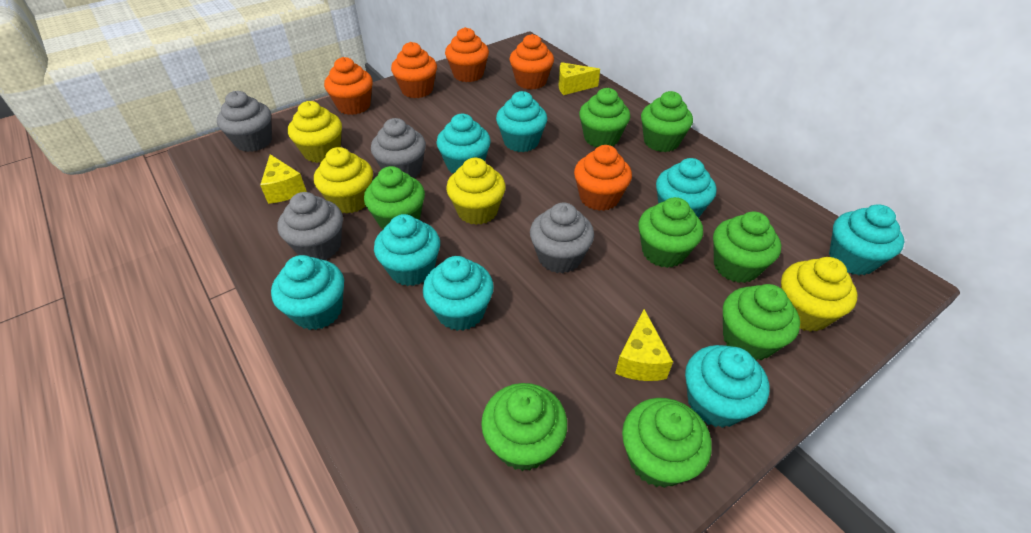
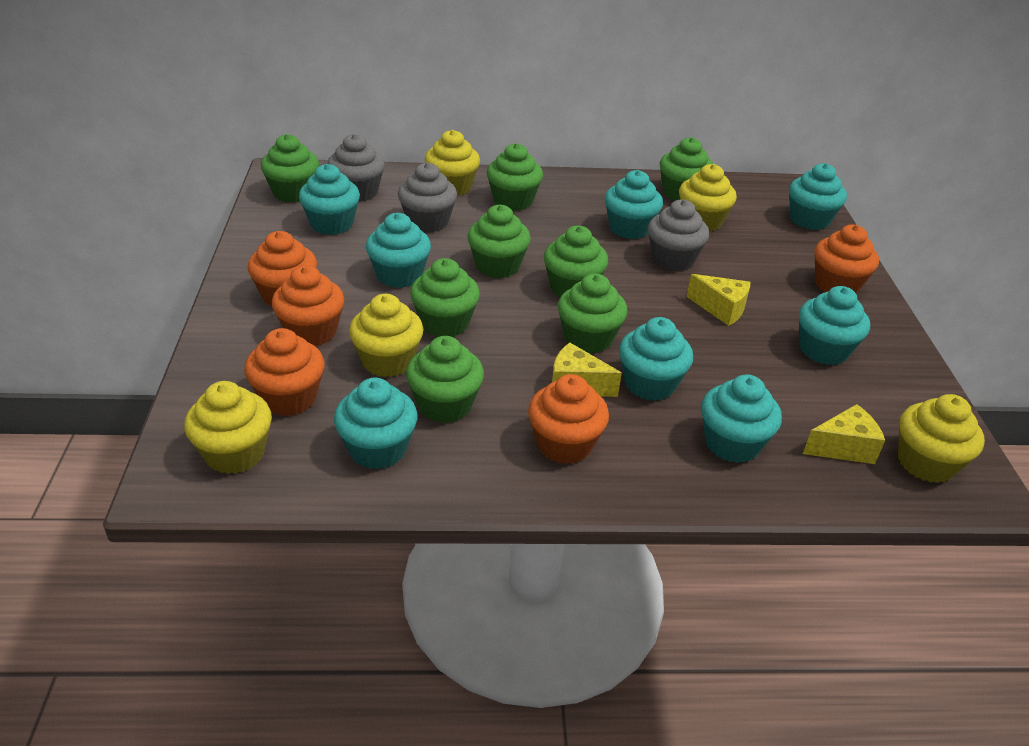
grey cupcake: [217,91,272,152] [278,192,343,260] [371,118,426,178] [530,203,594,273] = 4 -> [328,134,385,202] [398,163,457,233] [648,199,709,271] = 3
yellow cupcake: [288,101,342,163] [314,147,373,213] [446,158,506,225] [781,257,857,332] = 4 -> [184,381,272,474] [349,294,424,377] [425,130,480,196] [679,164,737,231] [898,394,985,483] = 5

